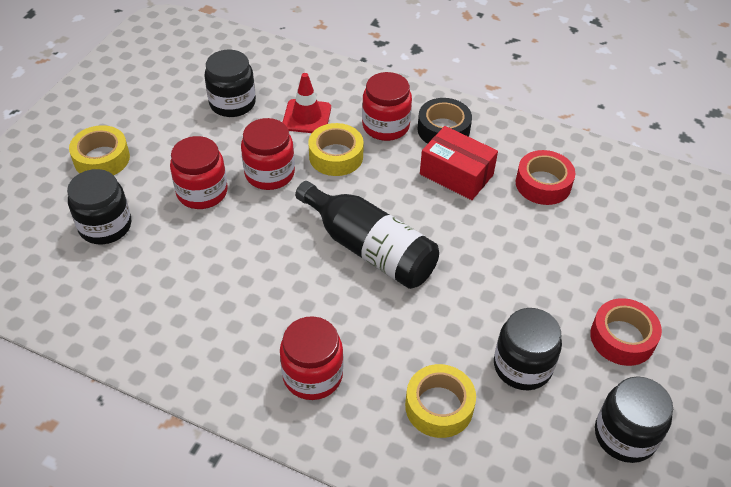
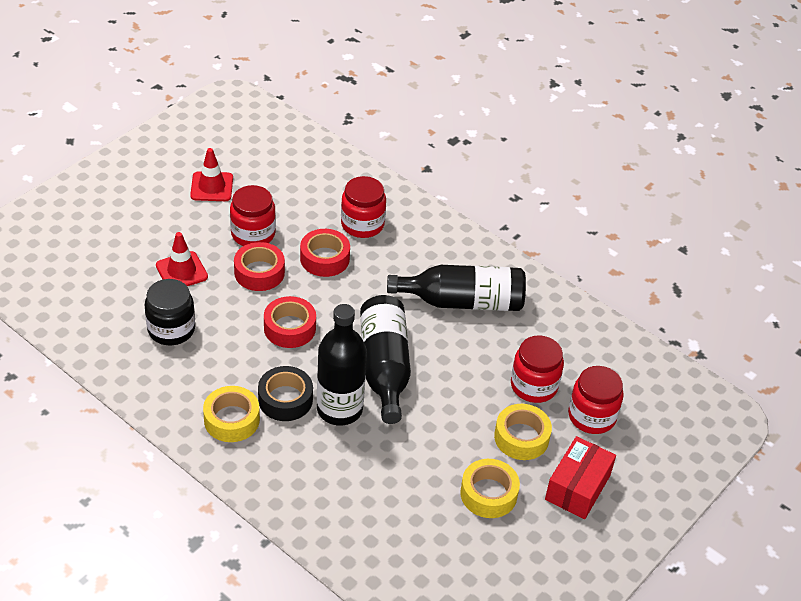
black bottle: [295,181,439,289] = 1 -> [317,304,367,426] [360,295,411,424] [387,265,526,311] = 3
black jar: [67,169,131,244] [204,49,256,117] [494,308,562,390] [595,376,673,463] = 4 -> [145,279,195,345] = 1
red tape: [516,150,575,205] [590,298,662,366] = 2 -> [234,242,285,291] [264,296,316,348] [300,229,350,277] = 3
red traffic cone: [282,73,331,133] = 1 -> [156,232,208,286] [190,148,233,201] = 2

